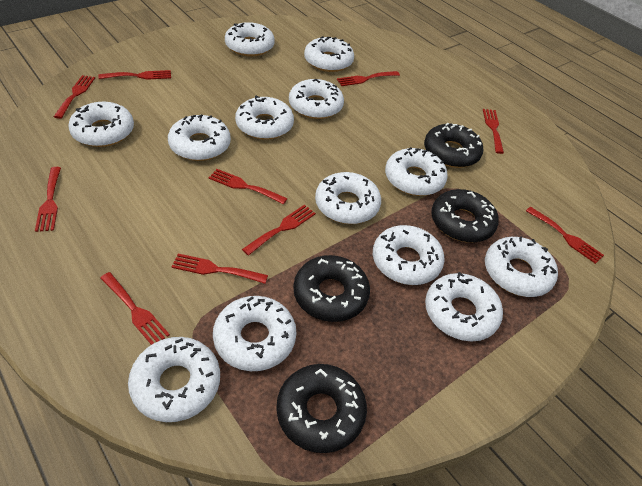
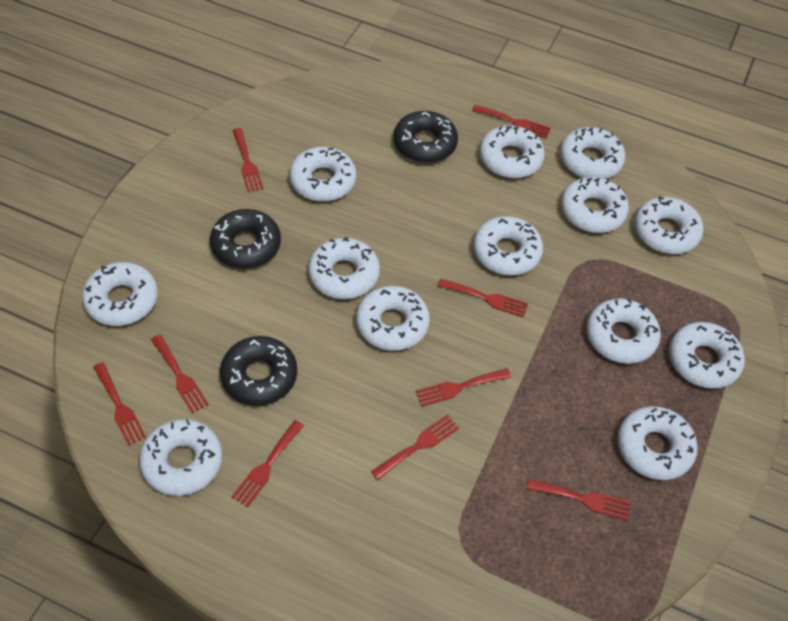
black donut: [276,364,367,453] [293,255,370,322] [424,123,483,168] [431,189,499,243] = 4 -> [210,209,281,269] [220,336,297,406] [393,111,458,163] = 3
red fork: [35,167,61,232] [54,75,95,119] [98,70,171,80] [100,272,170,345] [172,254,268,284] [209,169,288,205] [242,205,316,256] [337,71,400,86] [483,109,504,154] [526,207,604,264] = 10 -> [93,362,146,446] [151,334,209,413] [231,420,304,508] [232,128,263,192] [371,415,459,480] [416,368,511,406] [438,278,528,317] [472,105,551,139] [526,479,630,520] = 9

